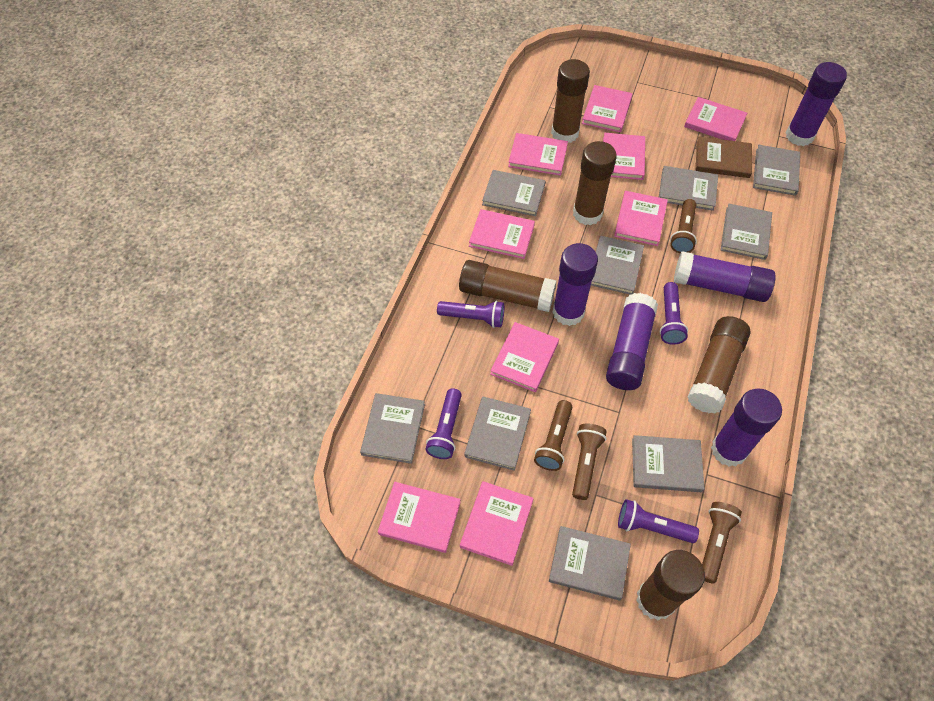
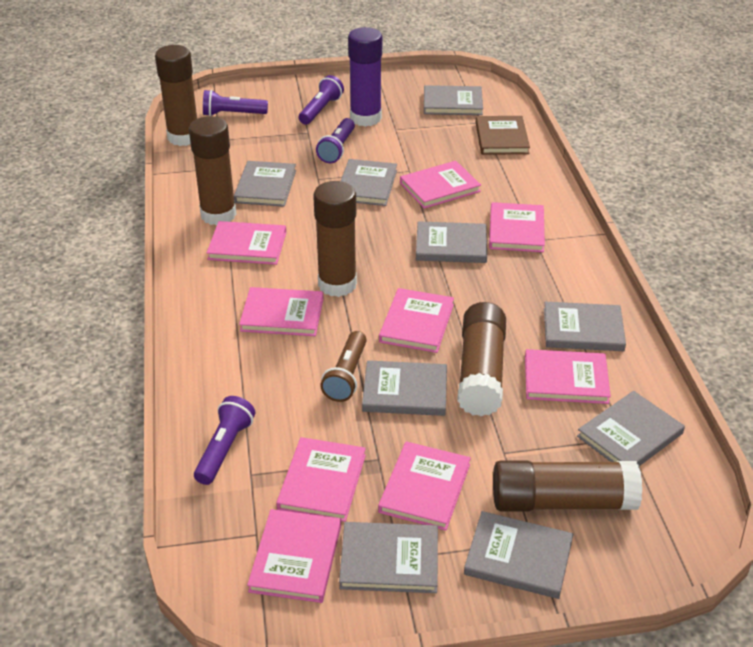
brown flashlight: [534,400,572,471] [572,423,607,500] [670,199,697,253] [702,502,742,584] = 4 -> [320,331,367,402] = 1
purple glue stick: [552,243,598,326] [606,293,658,390] [674,251,776,302] [711,389,782,467] [786,62,847,146] = 5 -> [348,27,382,127] = 1

